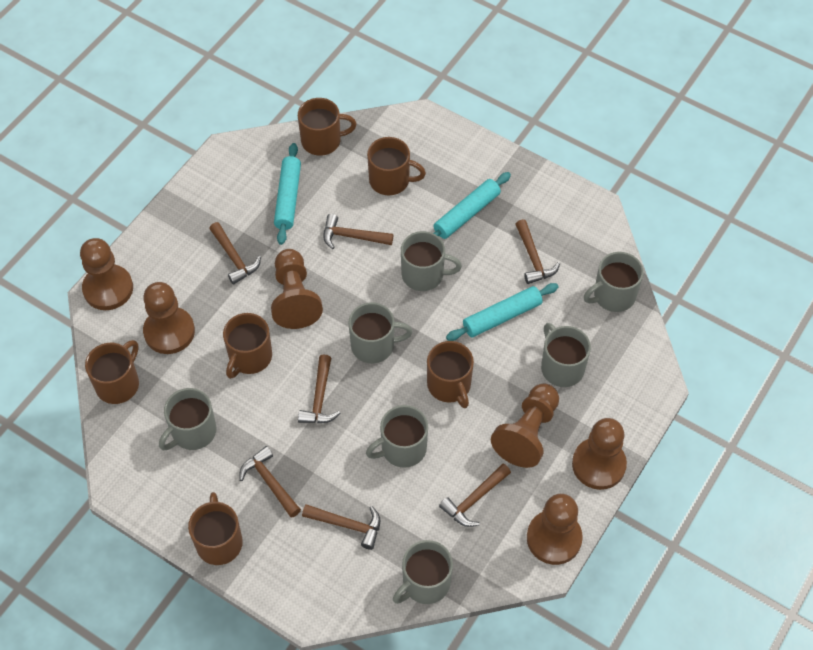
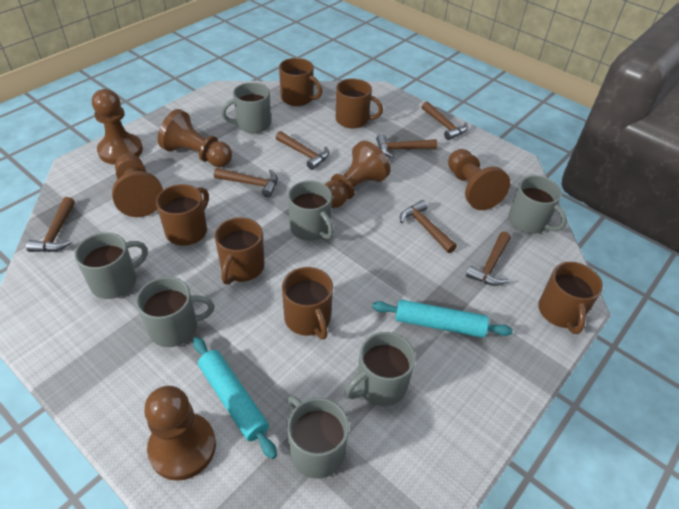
turquoise rolling pin: [274,143,301,245] [433,172,511,239] [446,283,559,341] = 3 -> [193,337,277,459] [372,300,513,338] = 2

